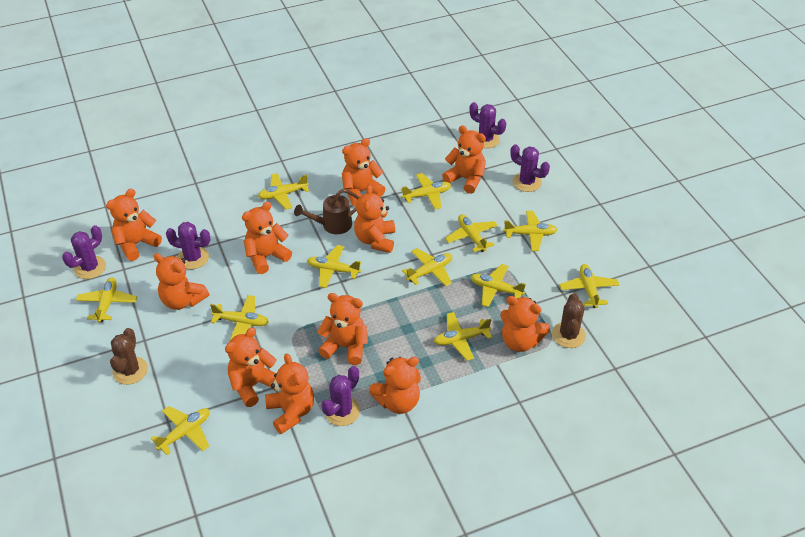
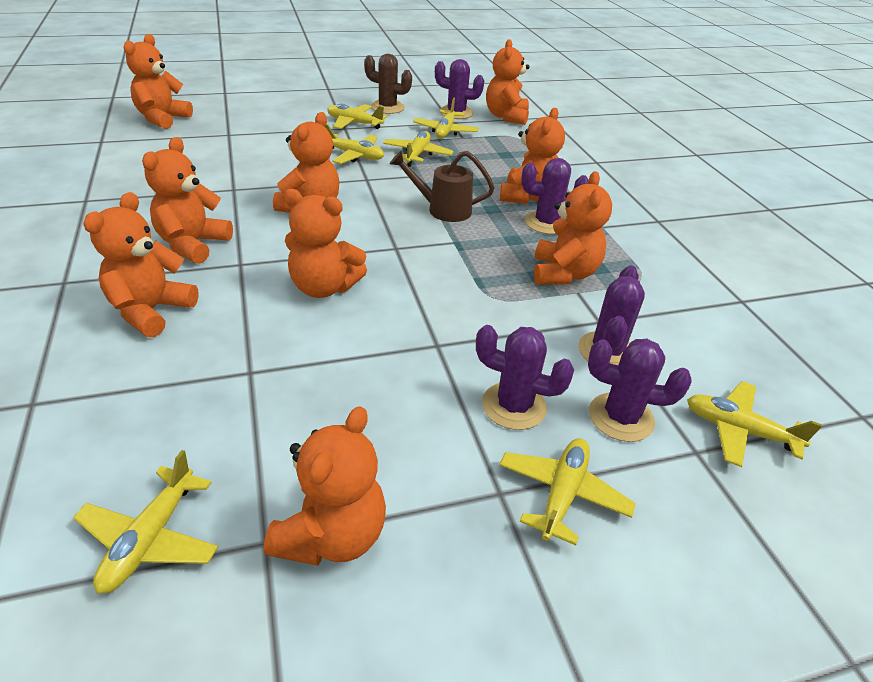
brown cactus: [110,328,148,385] [552,293,586,348] = 2 -> [364,54,412,114] = 1
orange teddy bear: [106,189,162,261] [154,253,209,310] [225,327,277,407] [242,202,292,274] [265,354,314,434] [317,293,368,365] [342,138,385,207] [354,185,395,253] [369,357,421,414] [442,125,486,194] [500,296,550,352] = 11 -> [83,192,199,337] [124,34,193,129] [142,137,233,264] [264,406,386,566] [273,112,339,213] [283,189,367,298] [486,39,530,125] [500,108,565,204] [534,171,612,285] = 9
yellow plane: [76,277,137,323] [151,406,210,455] [210,295,269,342] [258,173,309,210] [307,245,362,288] [401,173,451,210] [402,248,452,286] [434,312,492,361] [445,214,498,252] [471,264,526,307] [503,211,558,251] [559,264,619,308] = 12 -> [73,450,218,594] [325,124,384,164] [327,104,387,129] [383,131,454,167] [413,98,479,138] [499,438,636,545] [687,381,822,467] = 7

